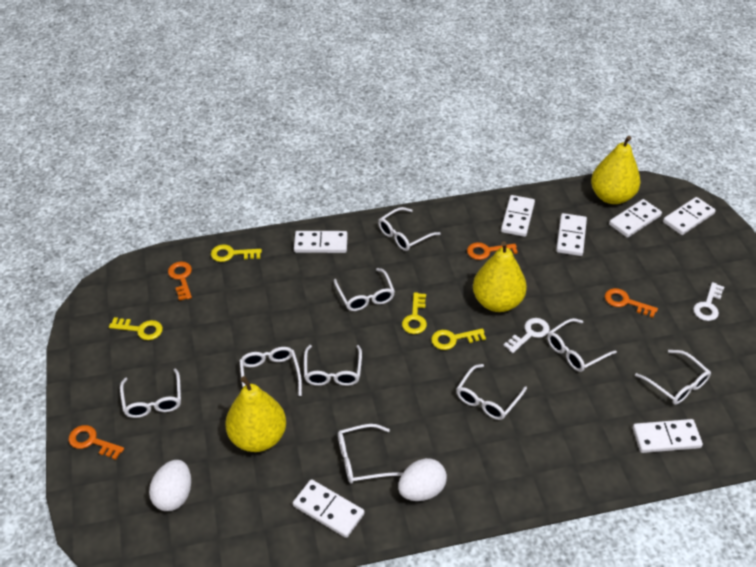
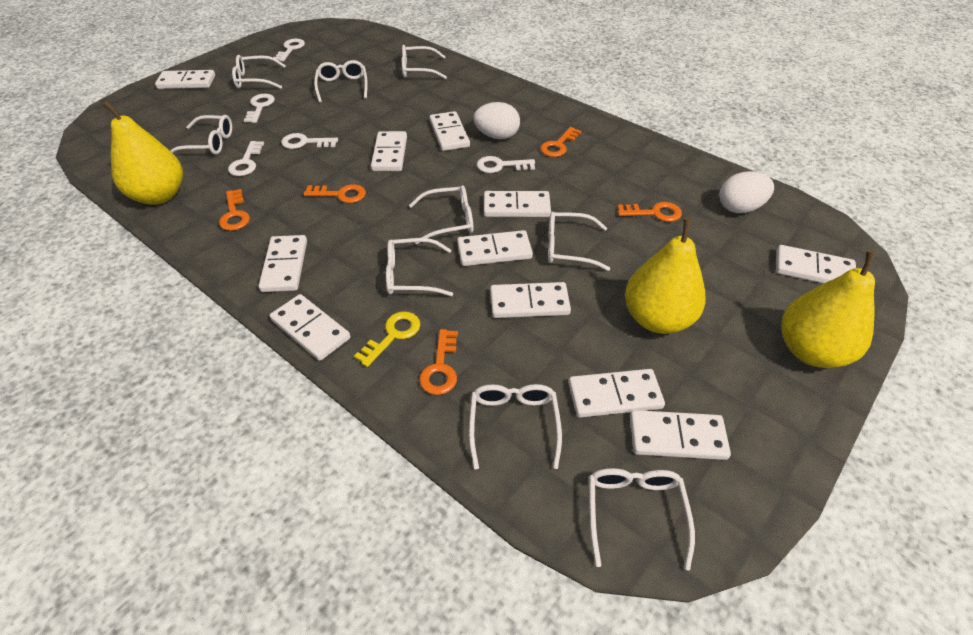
orange key: [69,425,124,460] [168,261,192,301] [467,242,518,260] [605,288,658,318] = 4 -> [219,189,250,231] [303,184,366,203] [419,329,458,395] [540,127,582,157] [617,202,682,222] = 5
white domino: [293,479,365,538] [294,231,348,253] [501,195,535,237] [556,213,587,256] [609,199,662,238] [633,419,703,453] [663,197,716,235] = 7 -> [155,70,215,89] [259,235,307,292] [270,294,350,361] [371,131,407,171] [430,111,470,151] [457,230,533,266] [484,191,551,217] [490,282,571,318] [569,369,665,418] [630,410,731,460] [776,245,856,283] = 11
white key: [503,318,550,353] [693,282,724,321] = 2 -> [228,141,264,176] [244,94,275,123] [274,39,305,62] [281,133,338,149] [477,156,535,173] = 5
yellow key: [109,317,163,340] [211,244,262,262] [402,292,427,334] [431,328,486,350] = 4 -> [354,311,420,367] = 1

